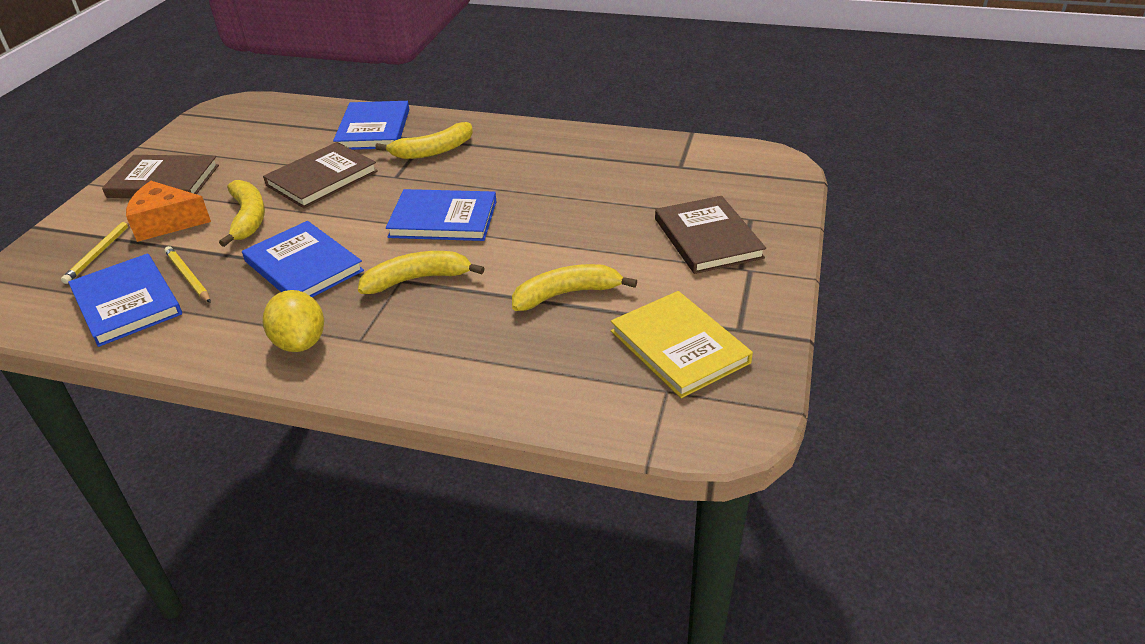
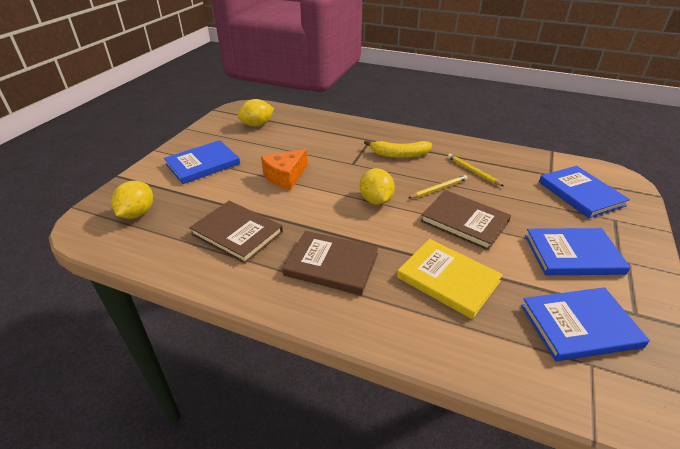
yellow banana: [219,180,265,247] [358,251,485,294] [375,122,473,159] [512,264,637,311] = 4 -> [364,140,432,158] = 1
yellow lemon: [263,290,324,352] = 1 -> [111,181,153,219] [238,99,274,127] [360,168,395,205] = 3

